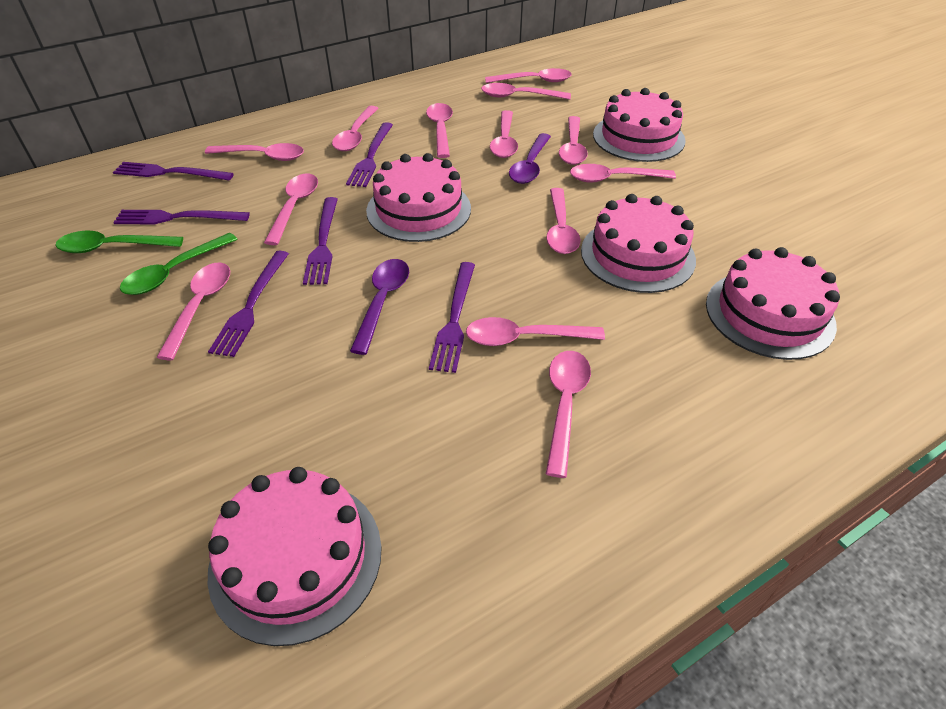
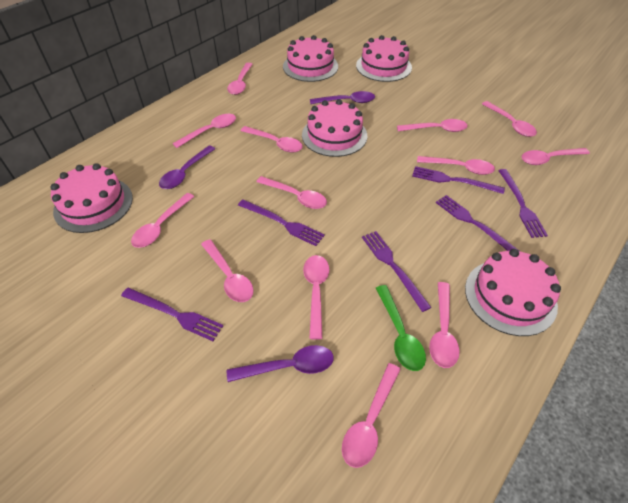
green spoon: [55,231,183,253] [120,233,238,295] = 2 -> [376,285,426,371] = 1
purple spoon: [350,259,409,355] [509,133,551,184] = 2 -> [159,146,215,189] [227,345,334,382] [310,91,375,104] = 3

